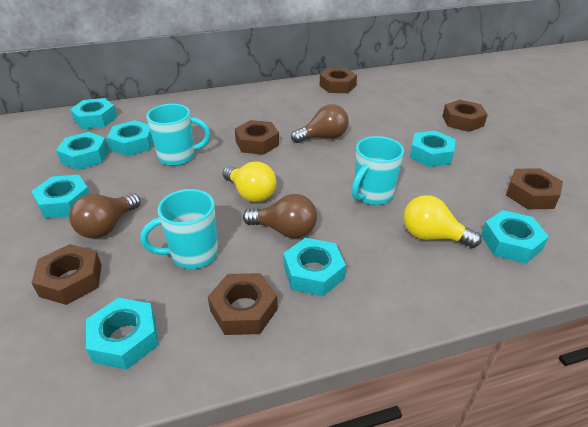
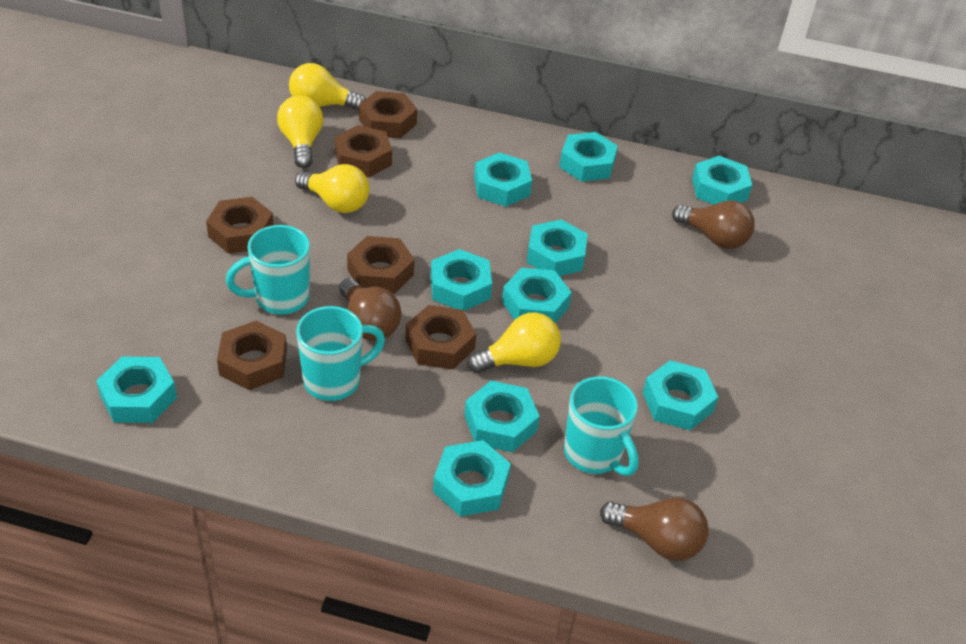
turquoise nut: [31,175,90,219] [56,132,109,170] [70,98,117,129] [86,298,159,370] [107,120,153,156] [284,238,346,296] [410,131,455,167] [481,210,549,264] = 8 -> [96,356,177,423] [431,249,492,311] [433,440,511,517] [464,381,540,452] [474,152,532,207] [502,268,572,323] [526,219,588,276] [559,132,618,182] [643,360,718,430] [692,156,752,205] = 10
yellow light bulb: [222,161,276,202] [403,195,482,248] = 2 -> [277,96,323,168] [289,63,365,110] [295,164,369,213] [468,312,561,373] = 4

